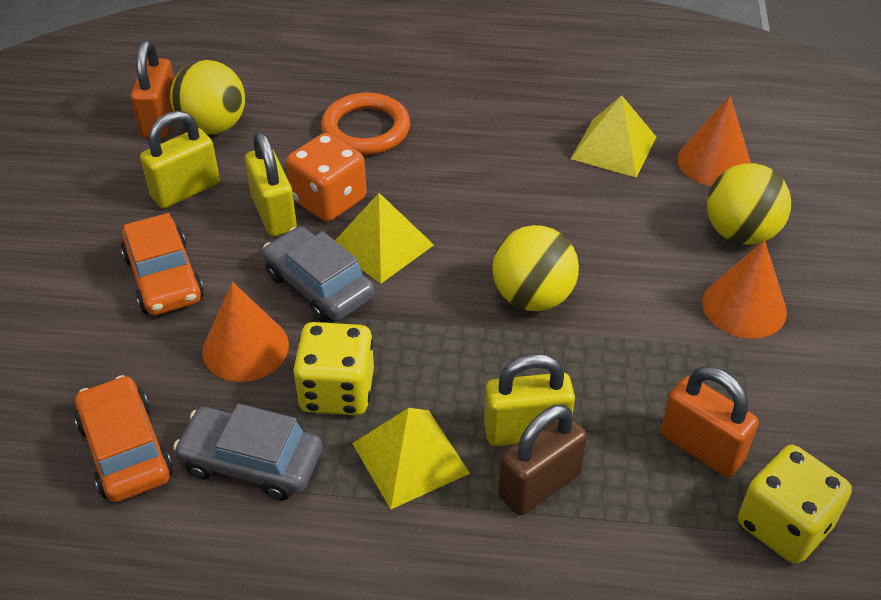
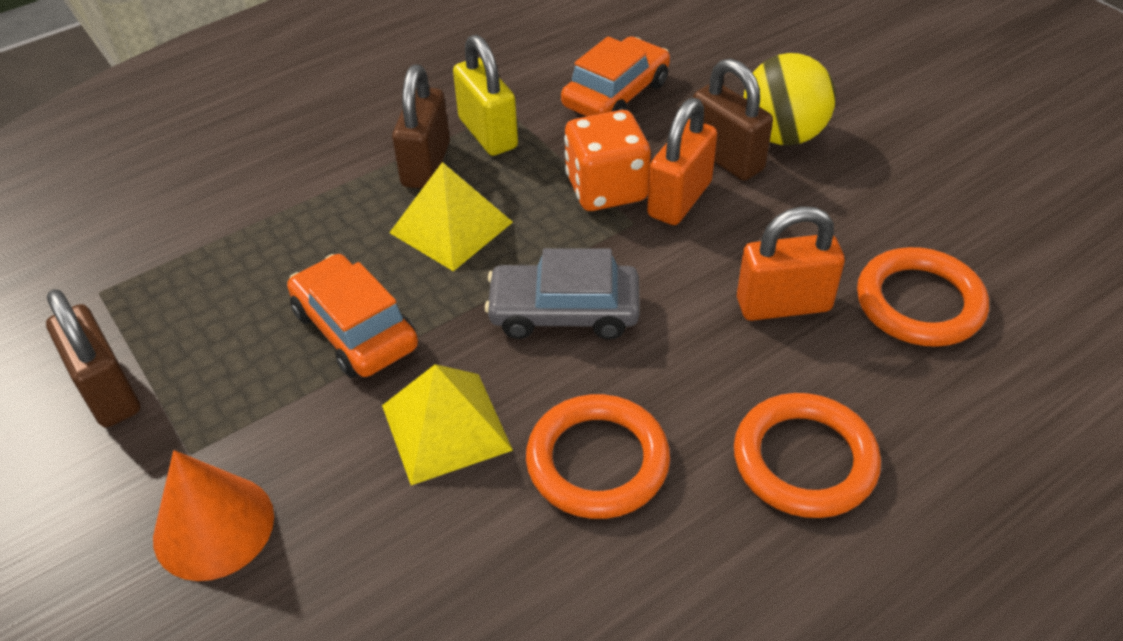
brown padlock: [498,404,587,515] = 1 -> [46,289,140,427] [392,65,450,189] [693,58,773,181] = 3
grey car: [173,404,322,501] [262,226,375,322] = 2 -> [485,248,640,340] = 1
orange cone: [202,282,289,382] [677,96,751,186] [703,240,787,339] = 3 -> [153,450,274,581] = 1
orange ring: [321,93,410,155] = 1 -> [526,394,670,519] [734,393,881,518] [857,247,989,347] = 3
yellow ball: [170,60,245,135] [492,225,579,311] [707,163,791,245] = 3 -> [744,53,836,145] = 1
yellow dice: [293,322,374,415] [738,445,852,564] = 2 -> none = 0
yellow padlock: [140,111,220,209] [245,132,297,237] [484,354,575,446] = 3 -> [453,35,518,156] = 1
yellow pyramid: [335,193,434,284] [352,408,470,509] [571,95,656,178] = 3 -> [382,364,513,485] [389,162,513,271] = 2

